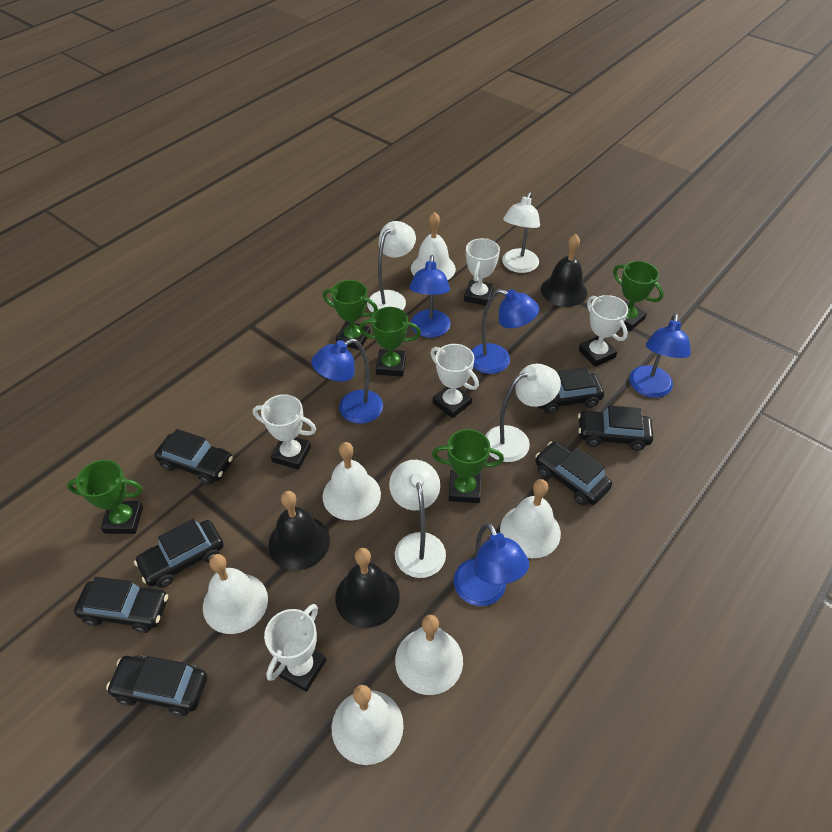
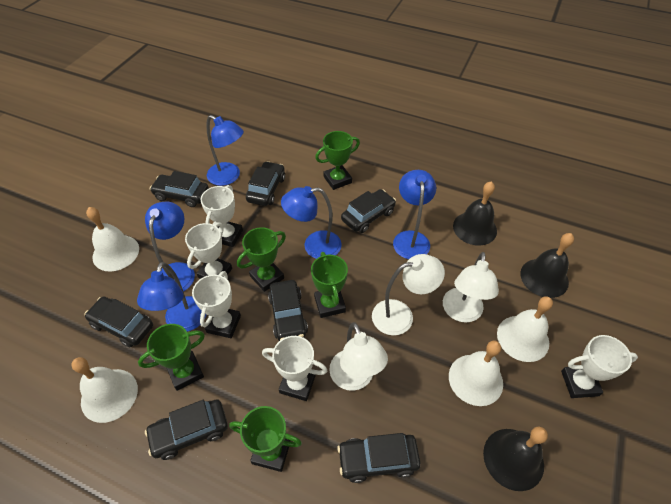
white bell: [203,554,268,634] [323,442,381,521] [332,685,404,765] [395,615,463,695] [411,211,456,280] [500,479,561,558] = 6 -> [71,357,138,423] [86,207,139,272] [449,341,503,406] [497,296,553,362] = 4
white lamp: [367,221,416,312] [389,460,446,578] [485,364,561,462] [502,192,540,273] = 4 -> [329,322,388,391] [372,254,445,335] [443,252,499,323] = 3

